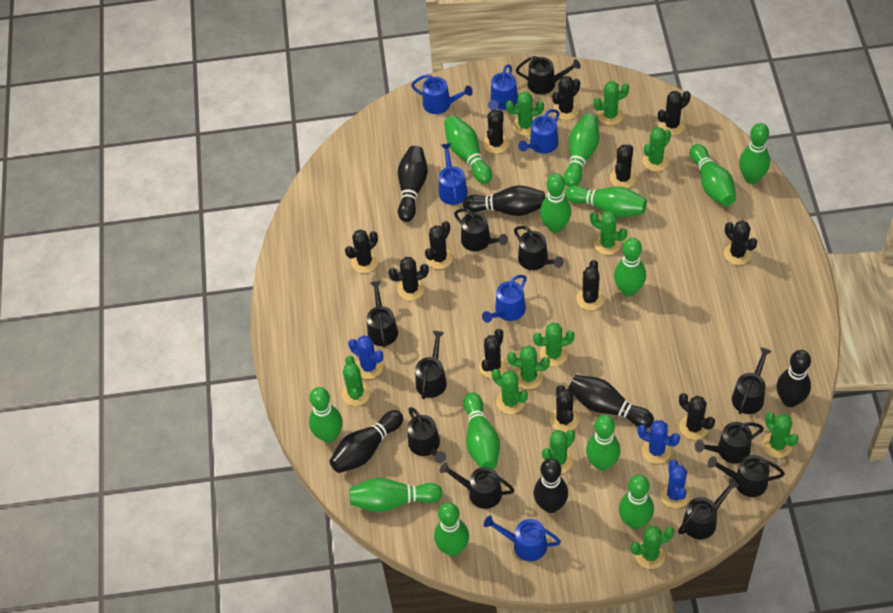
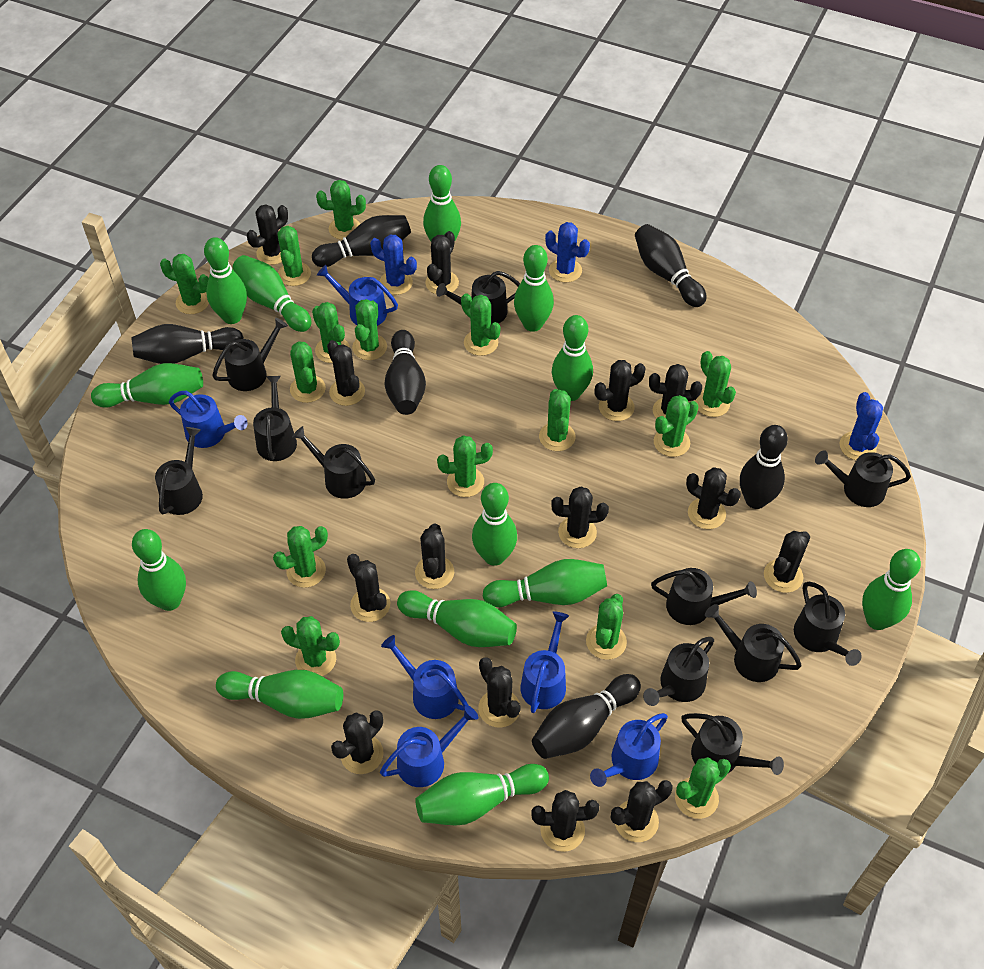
black cactus: [345,229,378,273] [388,257,429,300] [425,221,453,269] [479,329,508,379] [483,110,509,154] [550,385,579,432] [552,76,580,120] [576,260,604,310] [610,144,636,188] [658,91,691,135] [679,393,715,440] [724,221,757,265] = 12 -> [247,204,288,265] [327,340,365,406] [331,710,384,774] [347,554,390,622] [415,524,454,589] [425,231,459,294] [478,657,521,728] [531,790,599,852] [551,487,609,548] [595,360,646,421] [611,780,673,842] [649,364,702,419] [686,468,741,529] [764,531,810,593] = 14
green cactus: [342,355,370,406] [492,369,528,414] [506,91,544,135] [507,345,550,389] [533,322,575,366] [542,430,575,473] [590,211,627,255] [593,81,629,125] [630,526,674,569] [643,127,671,171] [763,412,799,458] = 11 -> [160,254,209,314] [273,526,328,588] [277,226,311,286] [281,616,340,676] [290,341,326,403] [312,302,350,363] [316,180,366,240] [352,299,387,360] [437,435,493,497] [461,293,501,356] [539,389,576,451] [586,594,627,660] [654,395,698,457] [675,757,731,819] [694,351,736,417] = 15

